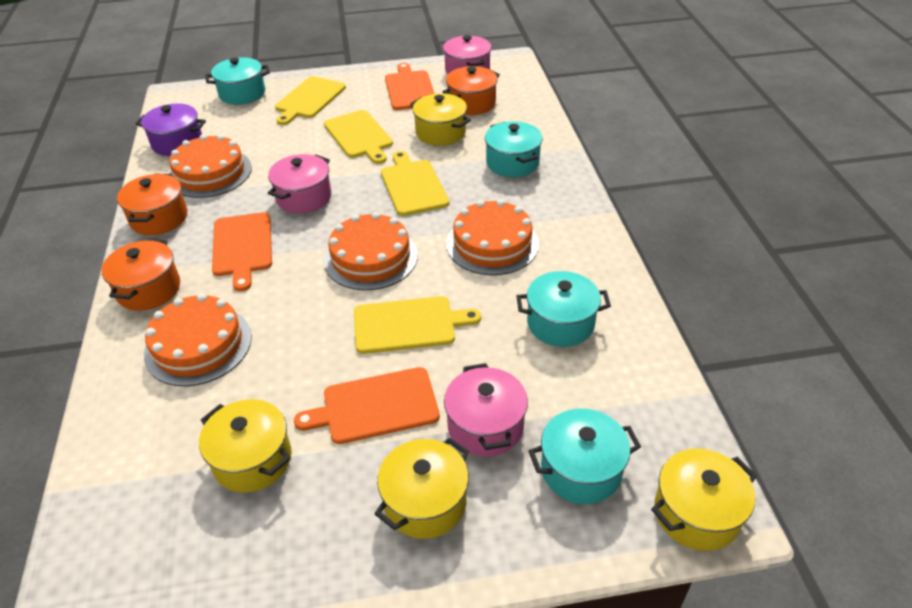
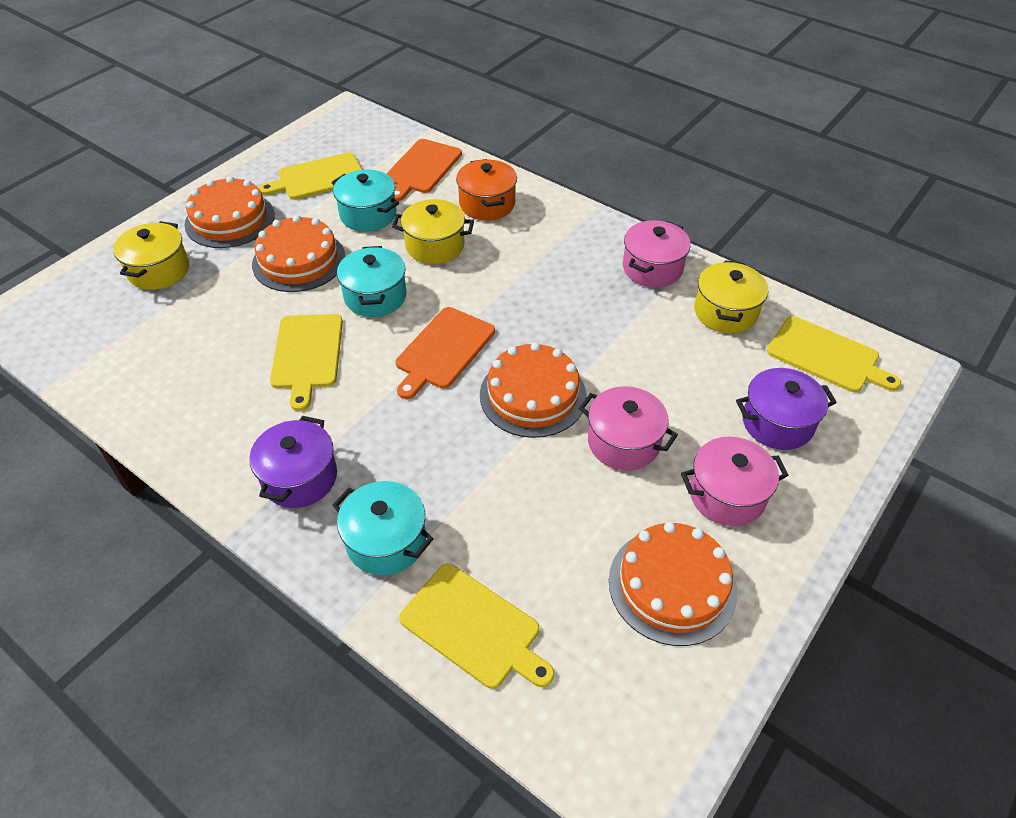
orange cutting board: [212,212,272,291] [294,367,440,444] [385,63,435,110] = 3 -> [386,139,462,201] [396,307,495,399] = 2
orange pot: [102,239,180,311] [117,174,187,235] [443,66,500,115] = 3 -> [456,159,517,221] = 1
purple pot: [136,104,206,156] = 1 -> [249,416,337,508] [736,368,837,450] = 2
turquoise pot: [205,57,270,105] [485,121,543,177] [516,271,611,347] [528,409,641,504] = 4 -> [331,170,399,232] [332,481,433,575] [337,246,407,317] = 3
yellow pot: [199,399,292,493] [374,437,469,539] [410,93,471,146] [651,448,757,551] = 4 -> [113,221,189,290] [392,199,474,264] [694,260,768,333] = 3

